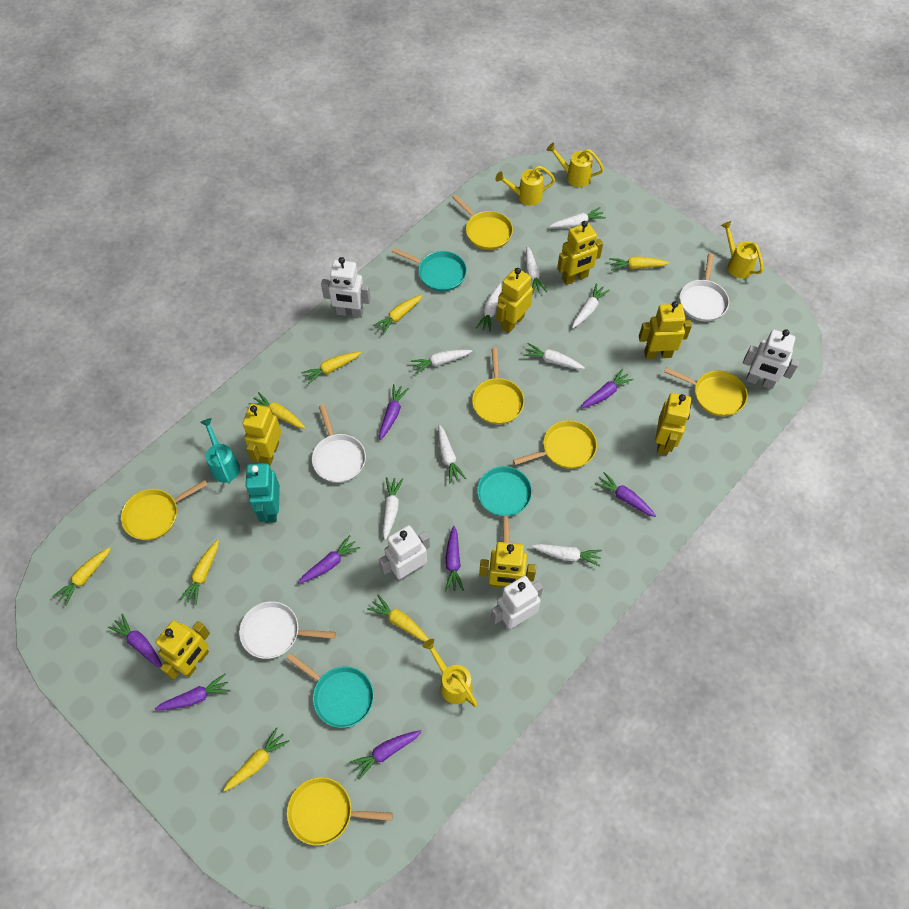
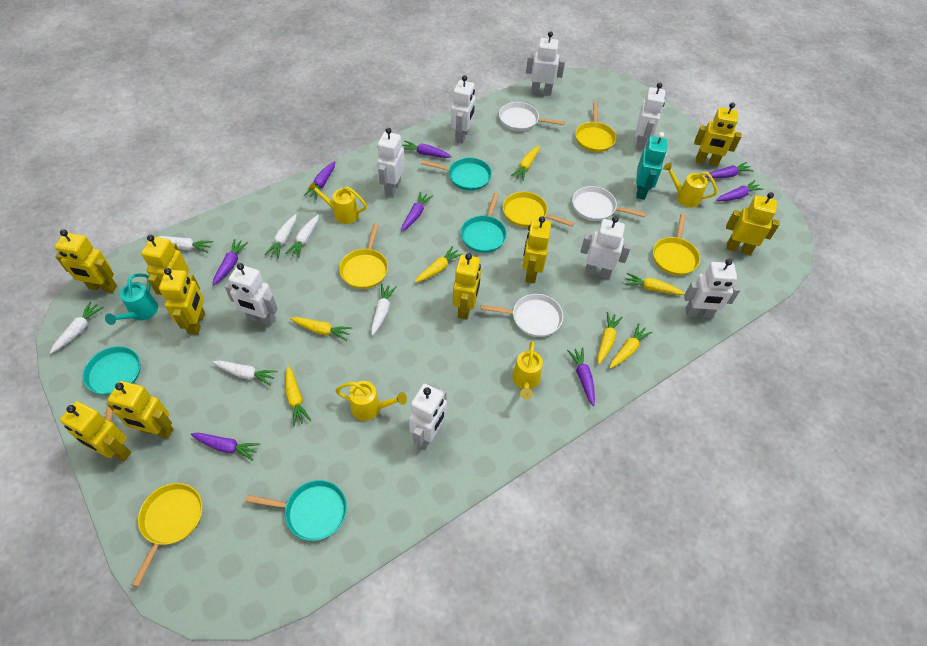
turquoise pan: [287,653,374,728] [392,248,467,291] [477,466,532,543] = 3 -> [82,346,141,422] [245,480,347,541] [421,157,492,191] [460,193,507,253] = 4
white carrot: [383,477,403,540] [410,349,472,374] [438,425,466,484] [475,283,502,333] [523,343,585,369] [525,246,547,295] [532,544,602,567] [549,207,606,228] [572,283,610,328] = 9 -> [50,302,104,353] [158,236,213,253] [212,361,277,386] [264,214,296,258] [285,215,319,258] [371,284,397,336] = 6
white robot: [321,257,371,318] [379,525,430,582] [491,576,543,631] [743,329,799,389] = 4 -> [225,263,278,326] [377,128,405,197] [408,384,447,448] [451,75,476,144] [526,31,565,96] [580,216,631,279] [636,83,665,150] [684,259,741,318] = 8
yellow carrot: [53,547,111,606] [179,539,219,605] [223,727,290,791] [249,392,305,429] [301,352,361,385] [367,595,429,642] [372,295,422,335] [609,256,669,271] = 8 -> [286,366,311,426] [290,317,352,341] [415,246,462,283] [511,146,539,181] [597,312,623,364] [609,323,652,369] [625,273,685,295] = 7
yellow pan: [121,480,208,540] [287,777,393,845] [452,195,513,250] [472,348,524,424] [513,420,597,469] [664,368,748,416] = 6 -> [132,483,202,587] [339,224,388,289] [503,192,574,227] [575,102,616,152] [653,214,700,276] = 5
yellow robot: [156,620,210,680] [242,404,281,466] [479,542,536,588] [496,268,533,333] [557,221,603,285] [639,301,692,359] [655,393,691,455] = 7 -> [55,229,117,293] [60,401,131,462] [107,381,173,439] [141,235,189,295] [159,268,205,335] [453,253,481,320] [522,216,551,283] [694,102,742,166] [726,192,780,255] = 9

